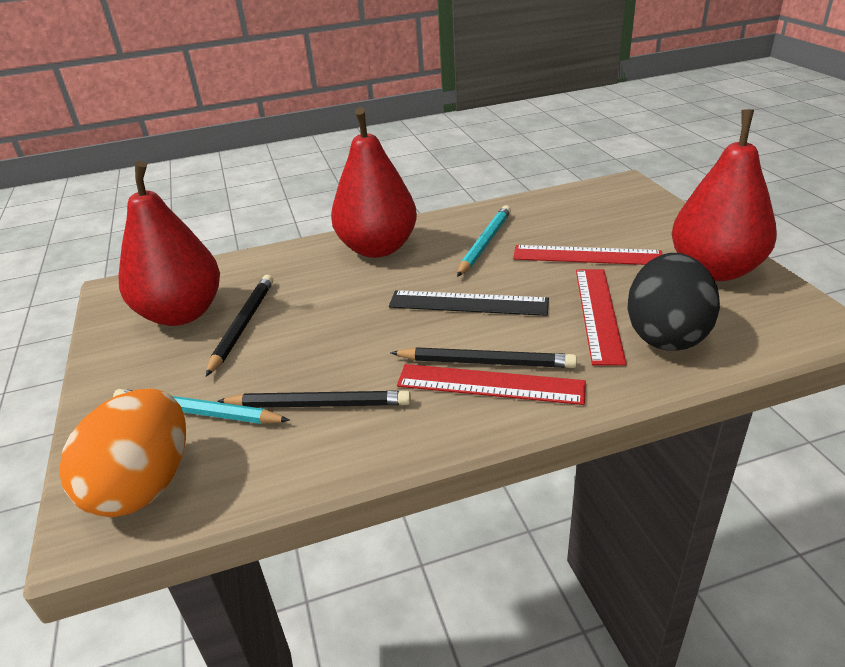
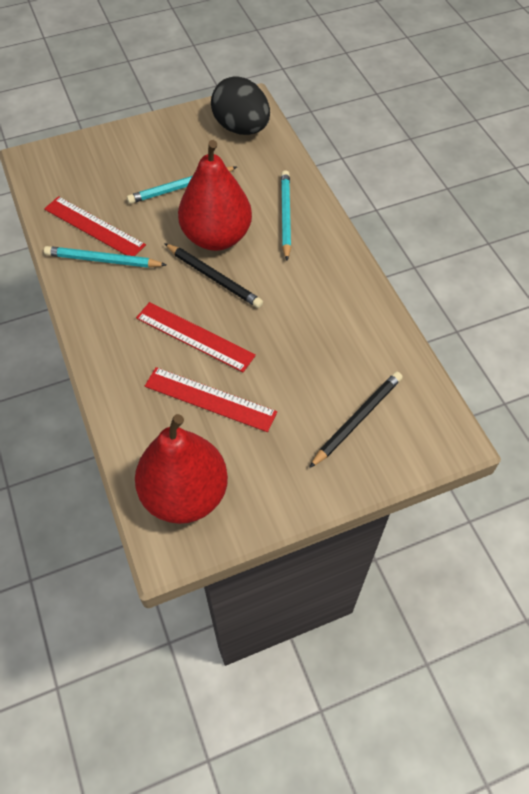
black pencil: [206,275,273,376] [217,390,411,408] [390,347,577,368] = 3 -> [164,243,263,308] [309,371,402,468] = 2
black ruler: [389,290,549,316] = 1 -> none = 0
orange egg: [59,389,186,517] = 1 -> none = 0
red pear: [119,161,220,326] [331,107,417,258] [672,109,777,281] = 3 -> [135,414,228,524] [178,140,252,251] = 2
turquoise pencil: [113,389,290,424] [457,205,511,277] = 2 -> [44,246,166,268] [127,166,237,204] [281,170,291,261] = 3

